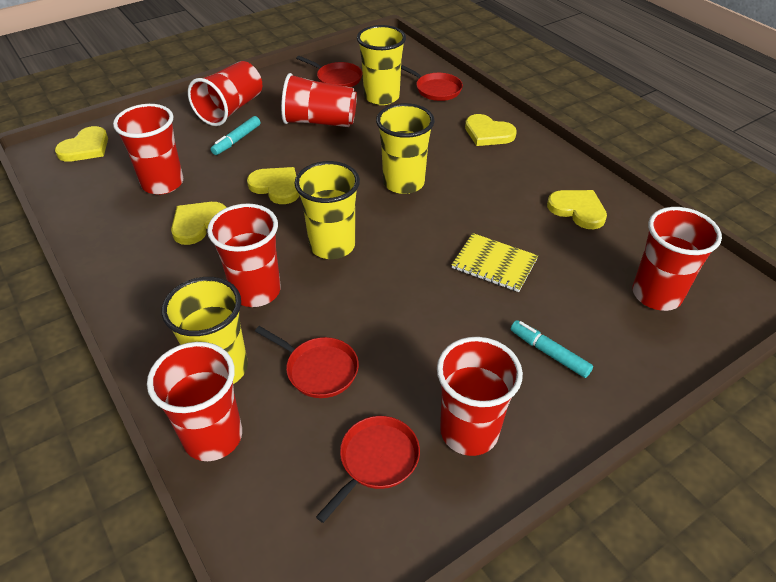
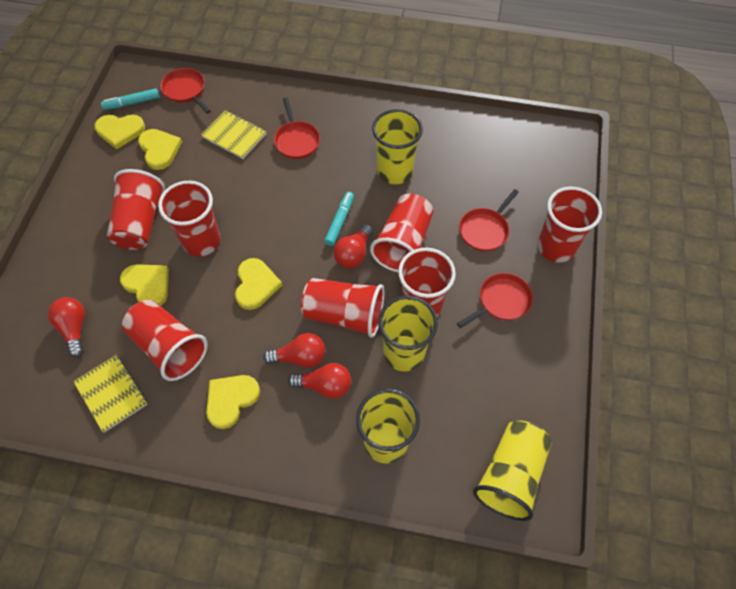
red light bulb: none = 0 -> [48,297,85,358] [263,333,325,368] [288,363,351,399] [333,224,373,268] = 4
yellow notebook: [451,233,538,292] = 1 -> [73,355,147,433] [201,110,267,159] = 2

